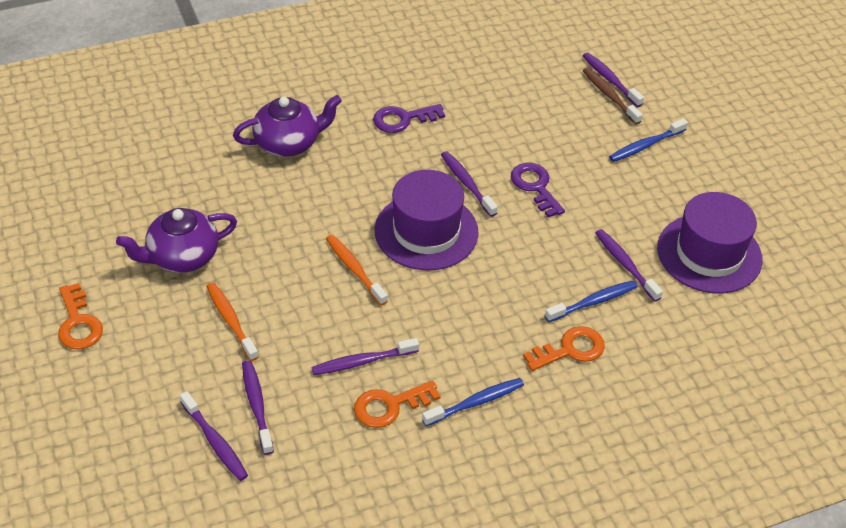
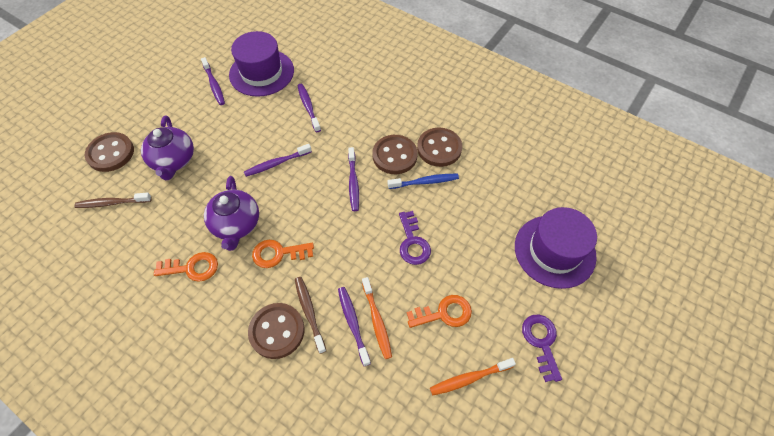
blue toothbrush: [422,378,524,426] [545,280,638,322] [609,118,688,162] = 3 -> [388,174,459,189] = 1
brown button: none = 0 -> [85,132,134,172] [248,303,305,359] [372,135,418,174] [417,128,462,167] = 4
brown toothbrush: [583,67,643,125] = 1 -> [75,192,152,208] [295,277,326,354] = 2
purple toothbrush: [180,391,248,481] [242,361,274,455] [311,338,419,375] [441,151,498,217] [583,52,644,107] [595,229,663,301] = 6 -> [201,57,225,105] [244,144,312,177] [297,84,321,132] [338,287,371,366] [348,147,359,211] = 5

